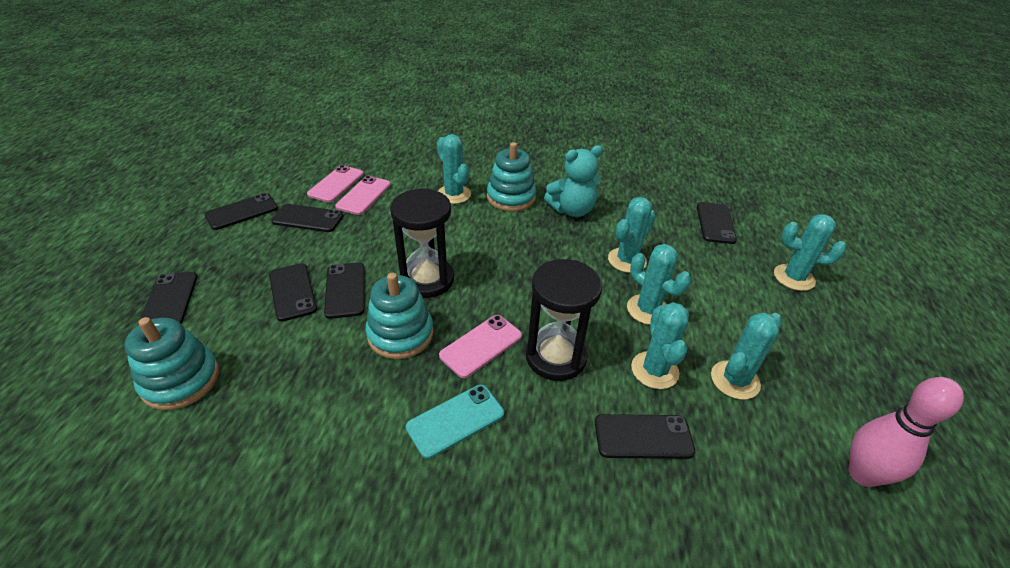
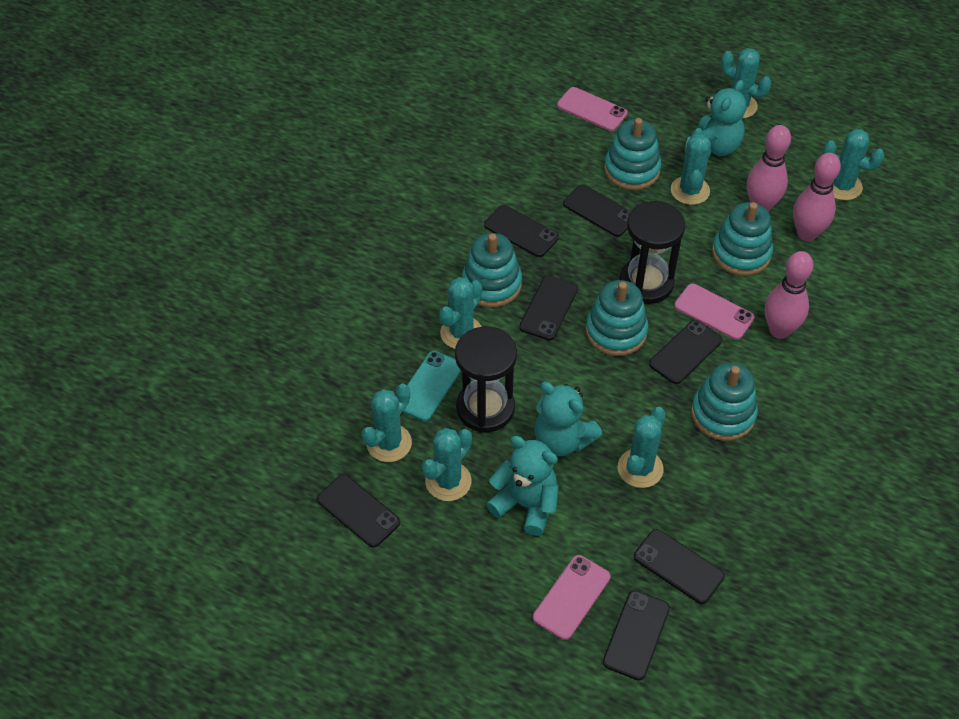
pink bowling pin: [848,377,964,487] = 1 -> [747,125,791,212] [765,251,814,339] [793,153,841,241] = 3
turquoise cactus: [437,134,471,204] [608,197,656,273] [627,244,691,325] [631,302,689,389] [711,312,782,400] [774,214,846,291] = 6 -> [362,384,412,462] [422,428,472,501] [439,277,482,349] [618,407,666,488] [671,128,711,205] [721,48,771,119] [823,129,885,200] = 7
turquoise stacking toy: [125,317,219,410] [366,272,433,359] [487,142,536,211] = 3 -> [462,233,522,307] [585,280,648,356] [604,118,661,190] [691,363,758,441] [712,202,773,276] = 5
turquoise teddy bear: [544,145,603,217] = 1 -> [486,436,559,536] [534,382,602,456] [685,80,746,158] = 3

